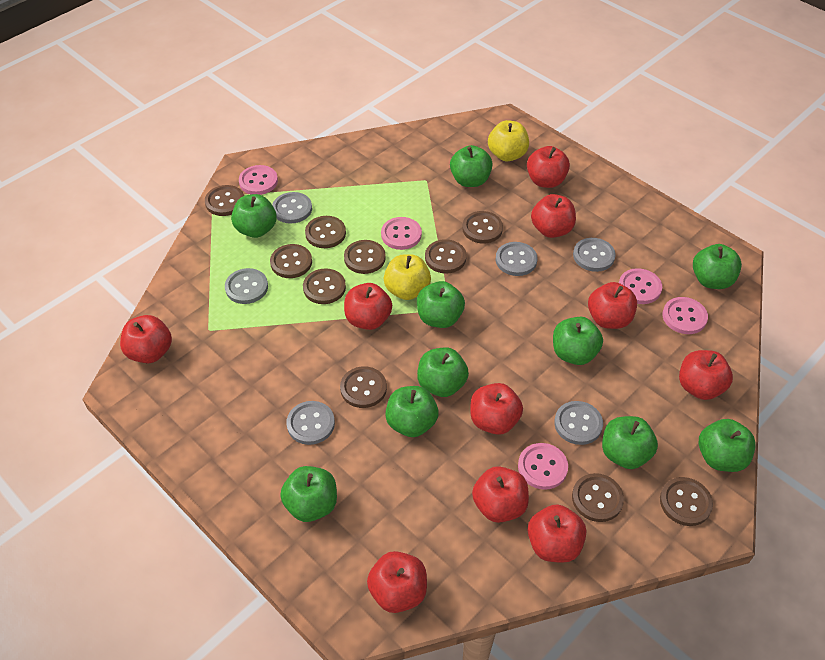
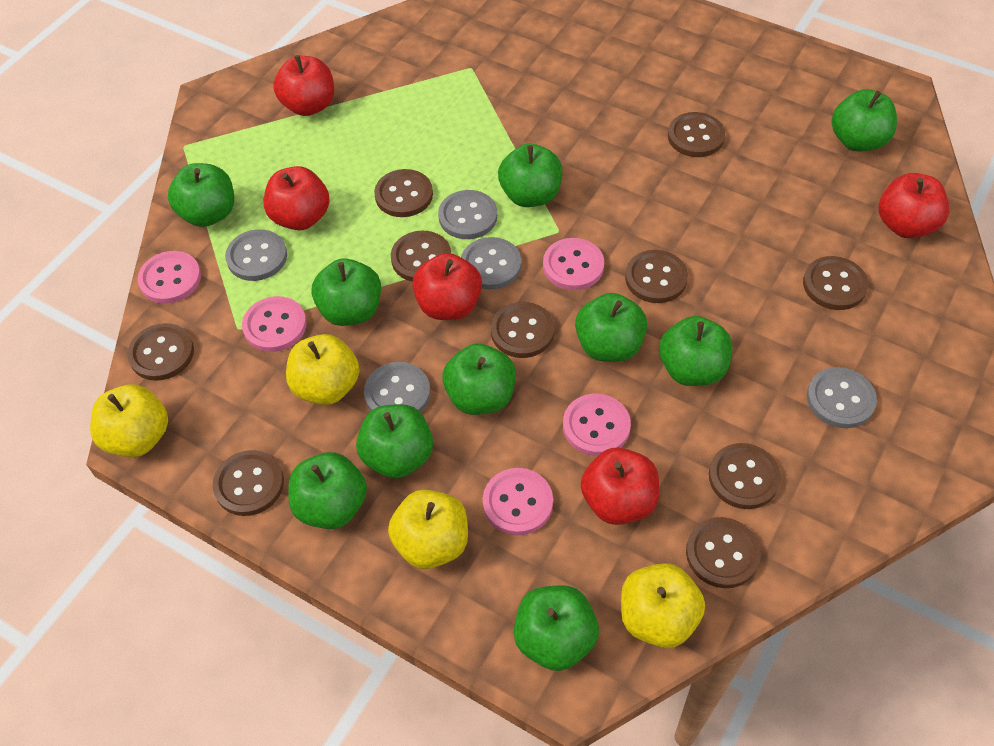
grey button: [225,268,268,304] [272,192,312,224] [286,401,335,445] [495,242,538,276] [554,401,603,445] [573,238,616,272] = 6 -> [225,229,287,281] [364,362,431,412] [438,190,497,239] [461,237,521,290] [807,367,877,428] = 5
red apple: [120,315,172,363] [344,283,392,330] [367,551,427,613] [470,383,523,435] [472,466,529,523] [527,146,570,188] [528,504,586,563] [531,194,576,238] [588,282,637,329] [679,350,733,400] = 10 -> [264,166,330,230] [274,55,334,116] [413,253,482,320] [581,448,659,525] [879,173,949,238] = 5
yellow apple: [384,254,431,300] [488,120,529,161] = 2 -> [90,384,168,457] [286,334,359,405] [388,490,468,569] [621,563,705,648] = 4

